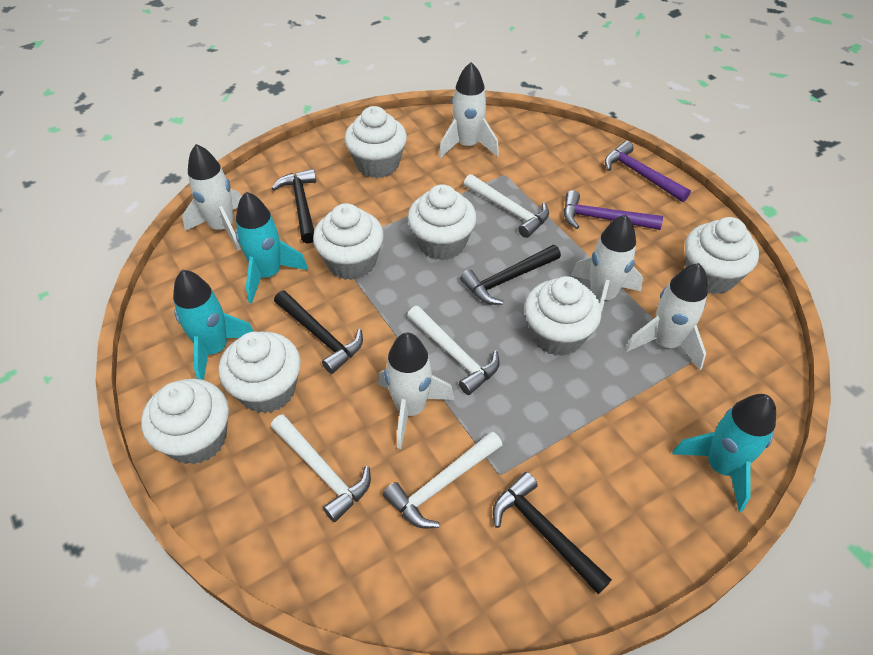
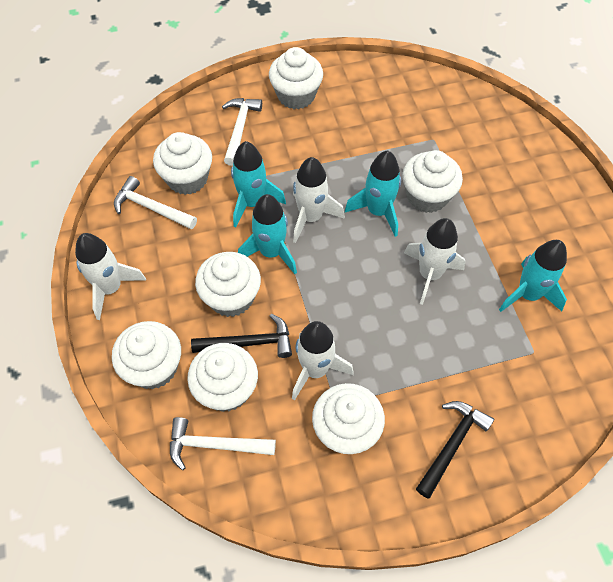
black hammer: [271,169,316,244] [274,290,363,374] [460,245,561,305] [493,472,612,594] = 4 -> [191,314,292,358] [416,401,494,498] = 2
purple hammer: [564,190,663,230] [605,141,691,202] = 2 -> none = 0
turquoise rocket: [173,270,254,380] [236,192,308,304] [672,394,776,512] = 3 -> [231,141,286,228] [238,194,297,274] [345,151,401,237] [499,240,567,312] = 4
white hammer: [271,415,371,522] [383,431,502,528] [407,306,500,395] [464,174,549,238] = 4 -> [114,176,197,229] [170,417,276,470] [222,98,262,166] = 3
white rocket: [182,144,242,250] [378,333,455,449] [439,62,499,158] [571,214,643,328] [625,263,708,370] = 5 -> [75,233,146,320] [292,321,354,401] [293,157,345,243] [404,218,465,305] = 4

